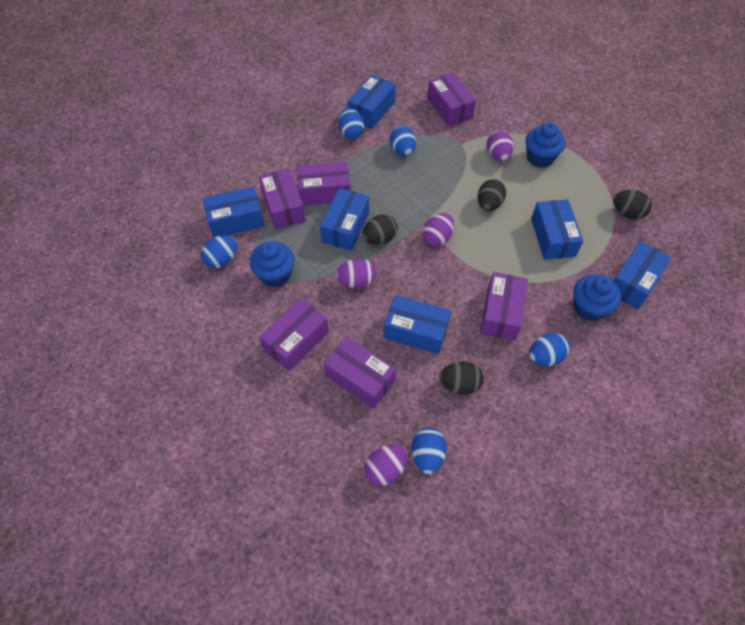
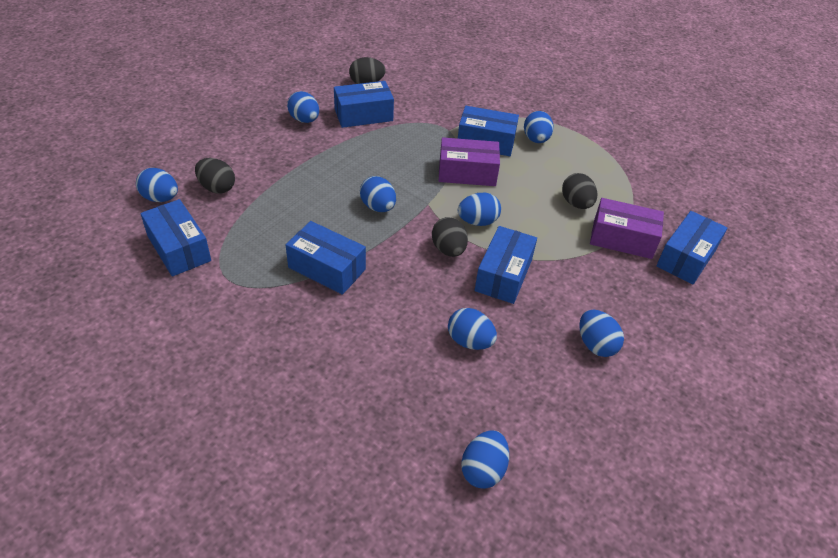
blue cupcake: [250,241,295,287] [526,122,565,168] [573,274,621,321] = 3 -> none = 0
blue egg: [201,235,237,268] [338,108,364,139] [390,126,416,156] [411,428,447,474] [529,333,570,366] = 5 -> [136,168,178,202] [287,91,319,123] [360,176,396,212] [448,308,497,350] [458,193,501,226] [461,430,509,489] [524,111,554,143] [579,310,624,357] = 8
purple box: [259,168,306,230] [259,298,329,371] [297,161,351,206] [324,337,396,408] [427,73,476,127] [480,272,528,341] = 6 -> [439,137,500,186] [590,198,664,259] = 2
purple egg: [336,258,376,288] [365,444,408,486] [422,213,454,247] [486,131,514,161] = 4 -> none = 0

